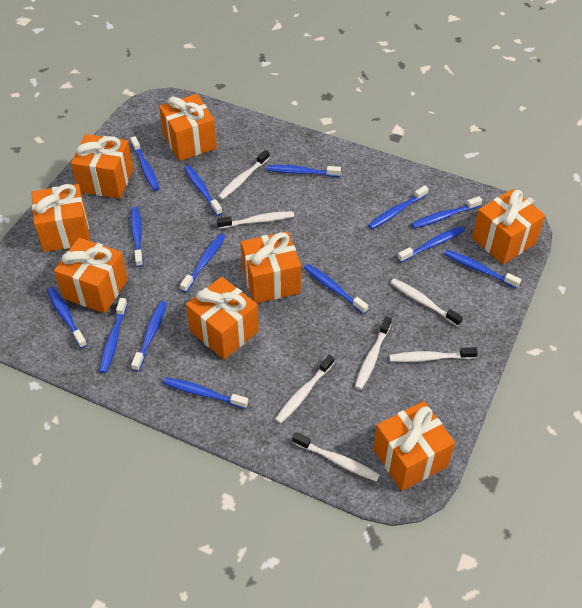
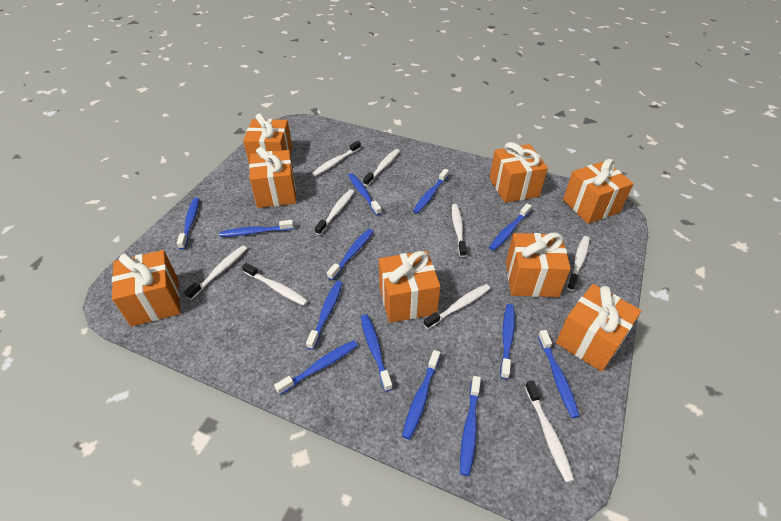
blue toothbrush: [47,287,87,348] [99,298,128,373] [131,136,159,191] [131,206,143,267] [131,301,167,371] [163,377,248,409] [180,234,225,293] [184,165,222,216] [267,165,341,177] [304,264,369,314] [368,185,429,229] [397,226,465,262] [411,196,482,229] [444,250,521,289] = 14 -> [177,198,199,250] [220,220,294,237] [274,340,358,395] [306,281,343,350] [327,229,374,280] [348,173,382,216] [361,315,393,392] [402,350,440,440] [413,169,449,213] [460,376,481,476] [489,204,531,251] [500,304,515,379] [538,330,580,418] = 13
white toothbrush: [217,211,294,229] [218,150,270,200] [275,355,334,424] [292,432,380,482] [355,317,392,390] [389,347,478,362] [390,278,463,326] = 7 -> [184,246,247,300] [242,263,308,306] [312,141,361,176] [315,189,354,235] [363,149,400,186] [424,284,490,329] [452,204,467,257] [525,381,574,483] [567,236,590,291] = 9

